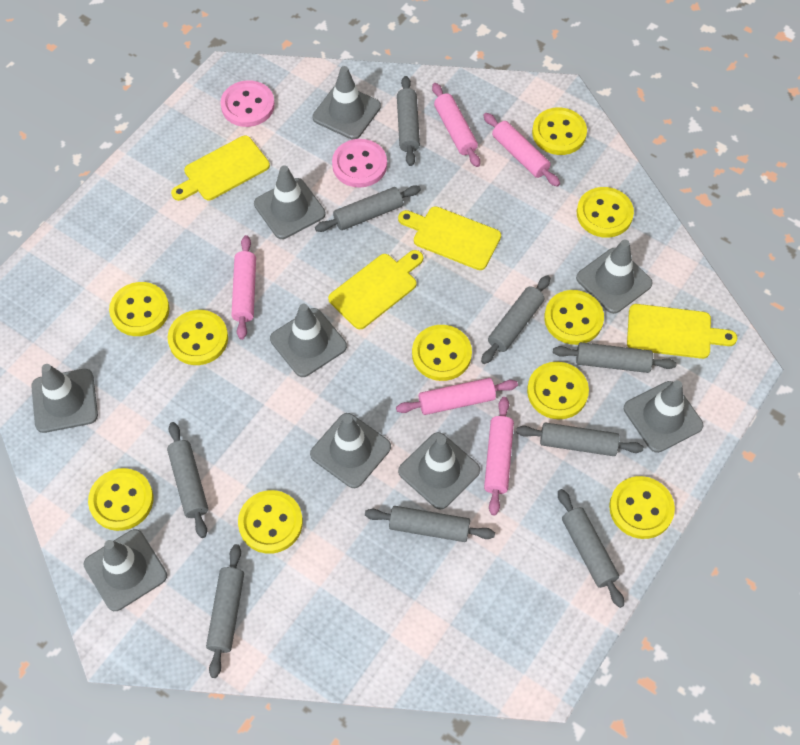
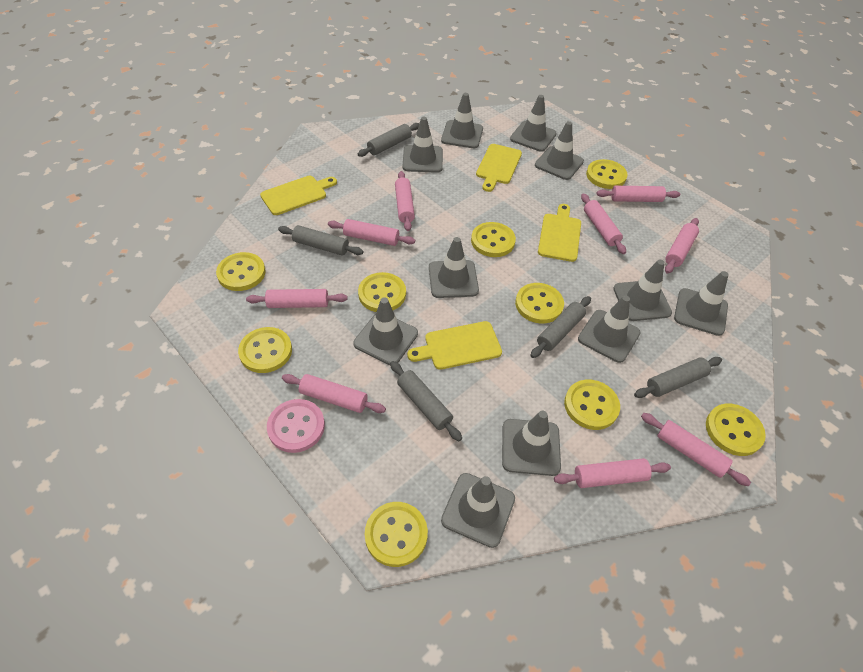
grey rolling pin: [167,422,208,538] [206,544,244,678] [315,185,421,232] [365,506,495,542] [397,76,420,166] [481,275,550,364] [516,422,644,456] [553,342,677,373] [558,489,624,608] = 9 -> [278,225,363,256] [358,123,419,157] [390,361,462,441] [530,296,591,358] [634,357,722,398] = 5
grey traffic cone: [31,364,98,433] [84,529,167,611] [254,165,325,239] [270,304,347,377] [310,413,391,488] [312,66,381,140] [398,432,480,510] [576,240,653,314] [624,380,703,453] = 9 -> [353,297,418,365] [403,117,443,173] [429,237,479,298] [441,93,483,148] [441,473,515,548] [502,411,561,476] [510,95,556,152] [535,121,584,180] [578,295,641,363] [613,260,672,321] [674,271,729,336] = 11
pink button: [220,80,275,127] [332,139,387,188] = 2 -> [267,399,325,453] = 1
pink rolling pin: [231,235,256,340] [396,378,518,415] [432,83,480,167] [483,113,560,187] [484,397,514,515] = 5 -> [246,289,347,308] [282,374,386,413] [328,219,415,246] [395,171,415,231] [554,458,671,488] [581,194,626,254] [596,186,680,202] [641,413,751,486] [665,218,699,274] = 9
yellow button: [88,468,154,531] [109,282,170,336] [168,310,228,365] [238,490,303,554] [412,325,472,381] [527,362,589,419] [532,108,587,155] [544,290,604,345] [577,187,634,238] [609,476,675,539] = 10 -> [216,252,266,291] [238,327,292,373] [358,272,406,312] [365,502,428,567] [471,222,516,257] [515,283,564,324] [564,380,620,430] [586,159,627,189] [706,404,766,456] = 9

